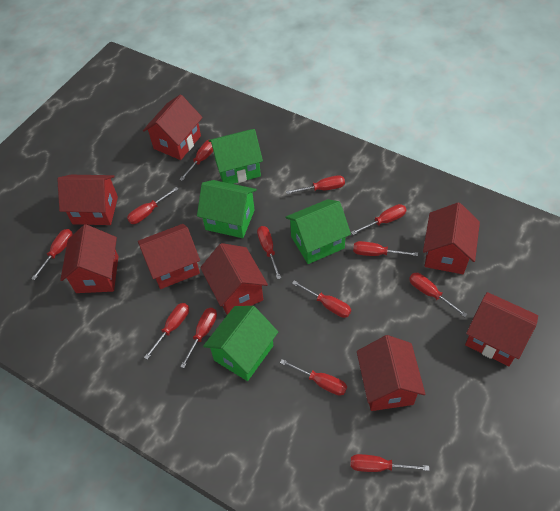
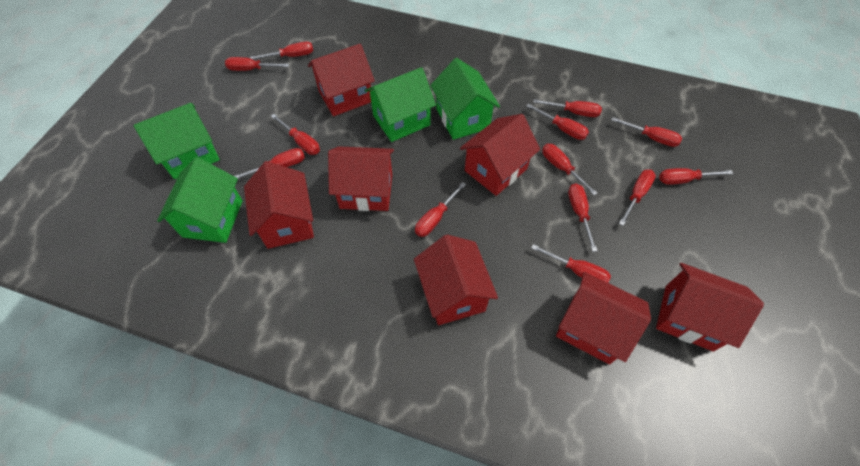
red house: [57,175,118,225] [60,224,119,293] [138,224,200,289] [143,94,203,160] [200,243,268,315] [357,335,425,411] [423,203,480,274] [465,292,538,366] = 8 -> [244,161,314,249] [308,44,375,116] [328,146,394,211] [414,235,498,325] [460,114,540,196] [556,272,651,364] [656,263,764,351] = 7

